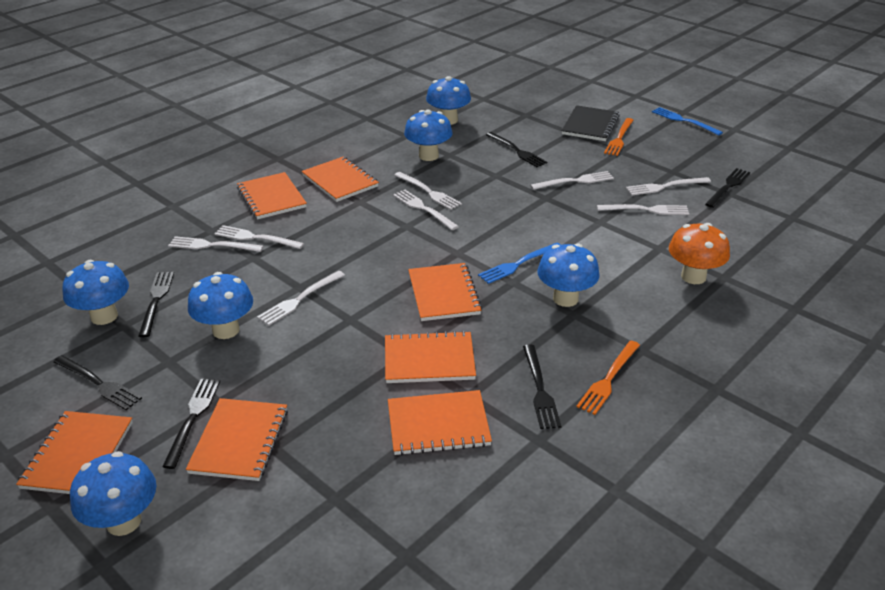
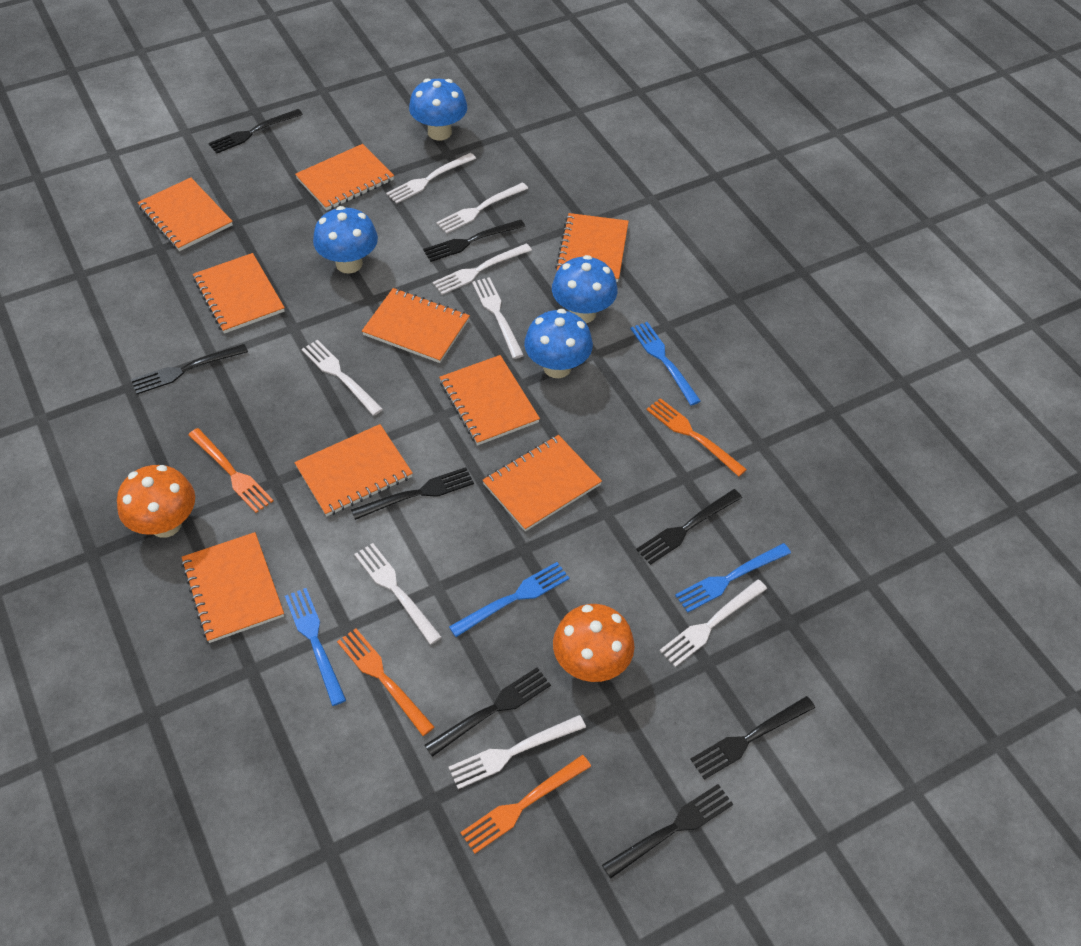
black fork: [53,355,142,410] [138,272,174,337] [162,379,220,469] [486,132,547,167] [523,344,561,429] [705,168,750,208] = 6 -> [131,344,248,394] [209,109,303,154] [351,467,474,520] [423,220,525,262] [424,668,551,757] [602,784,733,878] [636,489,742,565] [690,696,815,780] = 8
black notebook: [561,105,620,141] = 1 -> none = 0
blue fork: [478,243,561,284] [652,107,723,136] = 2 -> [285,588,346,706] [449,562,570,637] [630,322,701,406] [675,543,791,613] = 4
blue mushroom: [62,260,129,325] [70,451,157,536] [188,272,253,339] [404,110,453,161] [426,76,471,125] [537,244,600,307] = 6 -> [313,206,378,274] [409,78,467,140] [524,309,593,378] [552,255,618,323] = 4
orange fork: [576,340,640,415] [604,118,634,156] = 2 -> [188,428,274,513] [337,628,434,736] [460,755,591,854] [647,398,747,477] = 4
orange mushroom: [669,223,730,284] = 1 -> [117,465,195,538] [553,604,635,682] = 2
orange notebook: [16,411,133,494] [186,398,288,481] [237,172,307,219] [301,157,379,202] [385,331,476,383] [388,390,492,456] [408,263,482,321] = 7 -> [137,177,233,251] [181,532,284,643] [193,253,285,334] [295,144,394,211] [295,424,413,517] [362,288,470,363] [439,355,540,445] [482,435,602,531] [555,213,629,282] = 9

